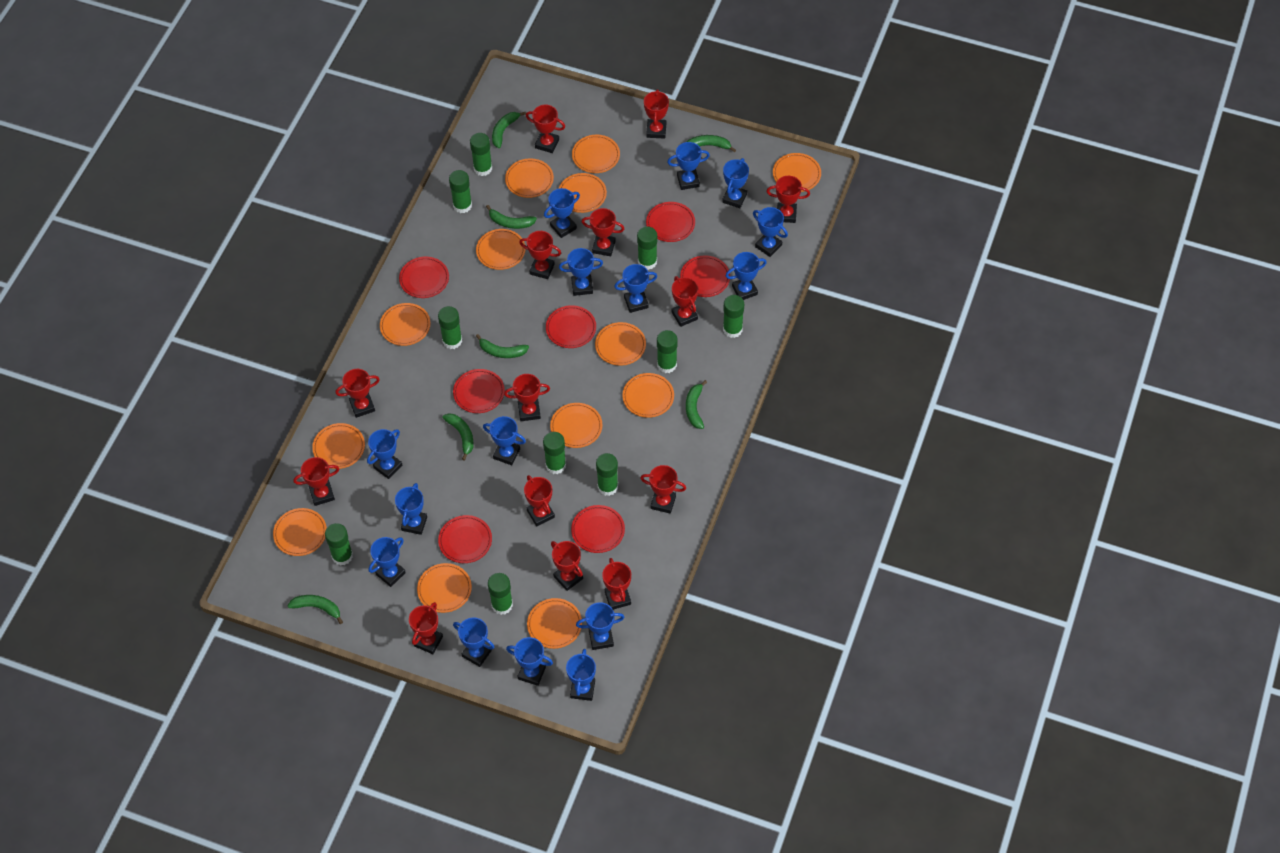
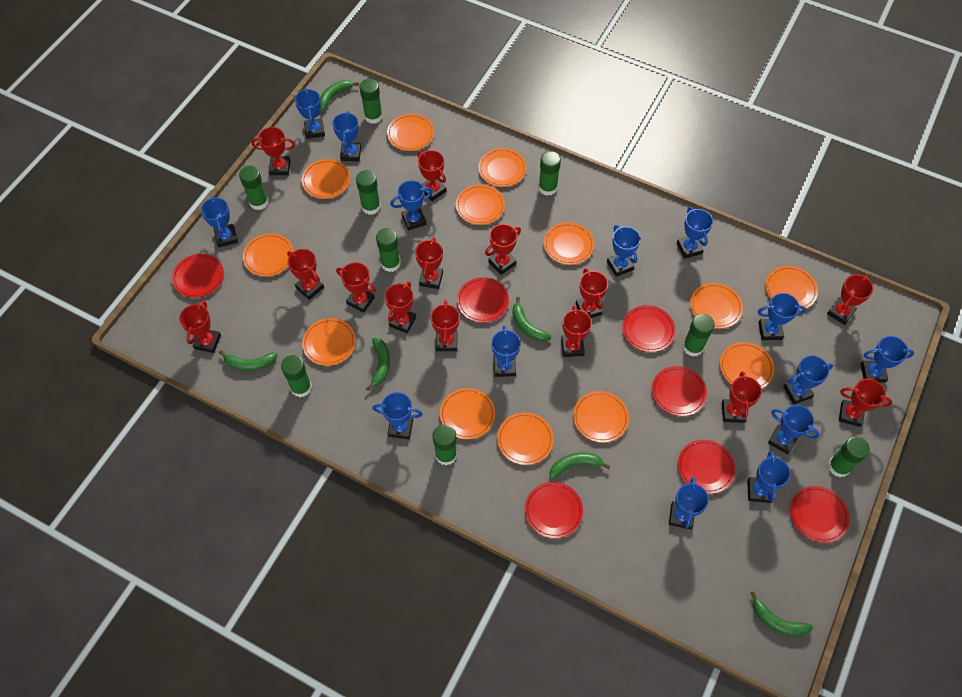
blue trophy: [367,429,402,479] [369,537,406,587] [395,483,427,535] [453,618,495,667] [483,416,526,465] [506,637,553,686] [544,188,580,238] [559,248,603,296] [566,649,596,701] [576,602,624,650] [614,264,657,313] [667,142,710,190] [722,158,749,208] [726,252,767,300] [753,207,788,257] = 15 -> [201,196,238,247] [295,88,325,139] [332,111,361,161] [372,392,423,439] [390,180,433,231] [491,326,521,377] [607,225,641,277] [669,477,709,529] [677,207,713,259] [747,451,791,503] [757,293,806,340] [768,405,820,454] [783,356,833,405] [861,336,914,383] = 14
green banana: [287,595,343,624] [442,413,474,461] [476,334,529,358] [486,205,537,229] [492,112,526,148] [686,380,707,429] [687,135,736,152] = 7 -> [219,350,277,371] [320,80,359,111] [366,338,390,391] [512,297,551,341] [550,452,610,479] [751,591,813,636] = 6
green glue stick: [325,523,353,566] [438,306,462,349] [449,170,472,213] [470,133,492,176] [488,573,513,615] [543,432,566,474] [596,453,618,496] [637,227,657,270] [657,330,678,373] [723,295,744,338] = 10 -> [239,166,269,210] [281,355,312,397] [356,170,381,215] [359,79,383,124] [376,228,401,272] [433,424,457,465] [538,151,561,196] [683,314,715,357] [828,436,870,477] = 9

